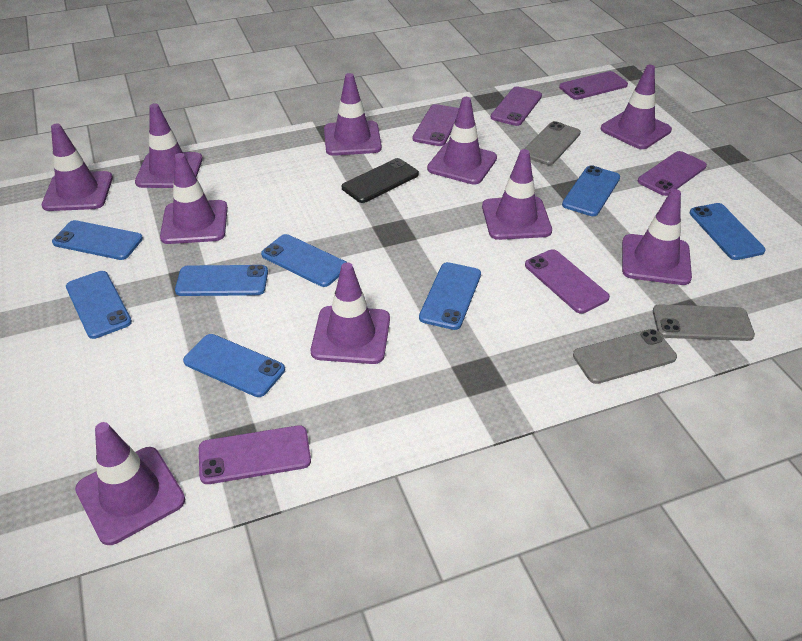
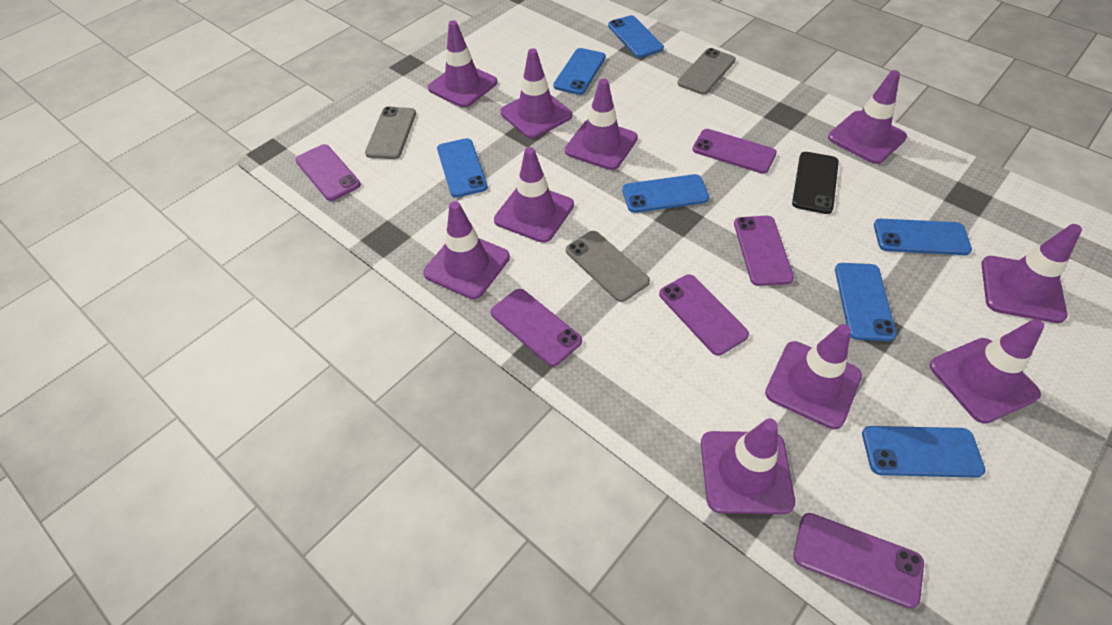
blue phone: [52,220,143,260] [66,271,132,339] [175,265,268,296] [183,334,285,397] [261,234,346,287] [419,262,481,330] [562,165,620,216] [690,203,766,260] = 8 -> [437,138,488,198] [553,48,606,95] [608,15,664,58] [622,174,709,213] [835,263,897,341] [862,426,985,478] [874,219,972,255] = 7

